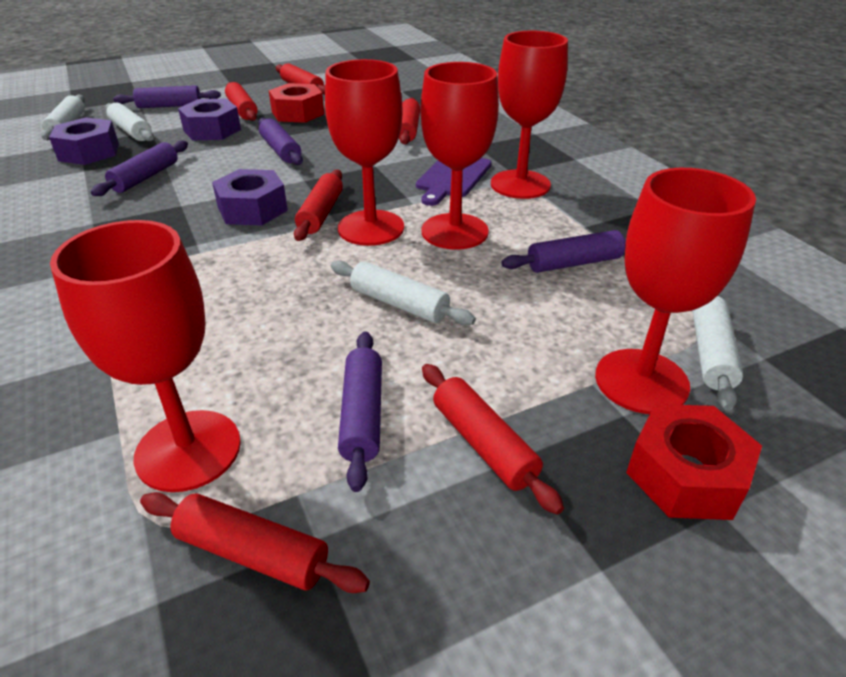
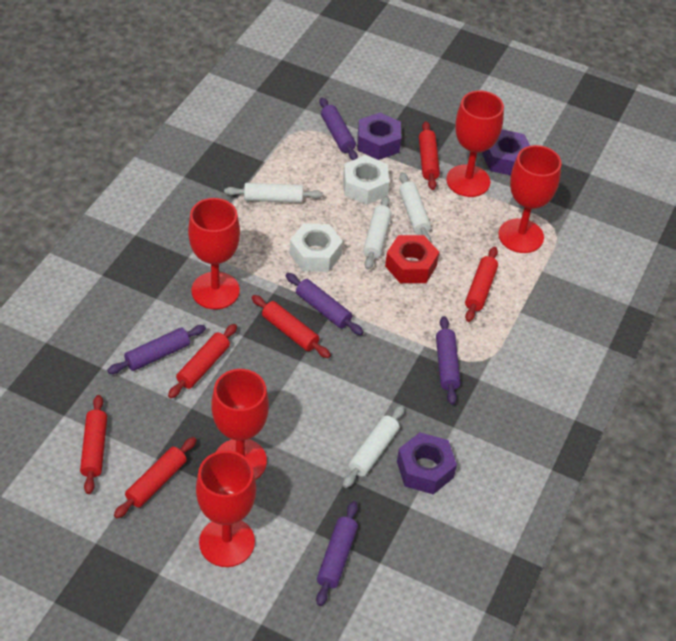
purple cutting board: [416,158,492,206] = 1 -> none = 0
red nut: [269,83,324,123] [626,404,762,520] = 2 -> [385,235,439,283] = 1
white nut: none = 0 -> [289,223,343,272] [343,155,389,205] = 2

